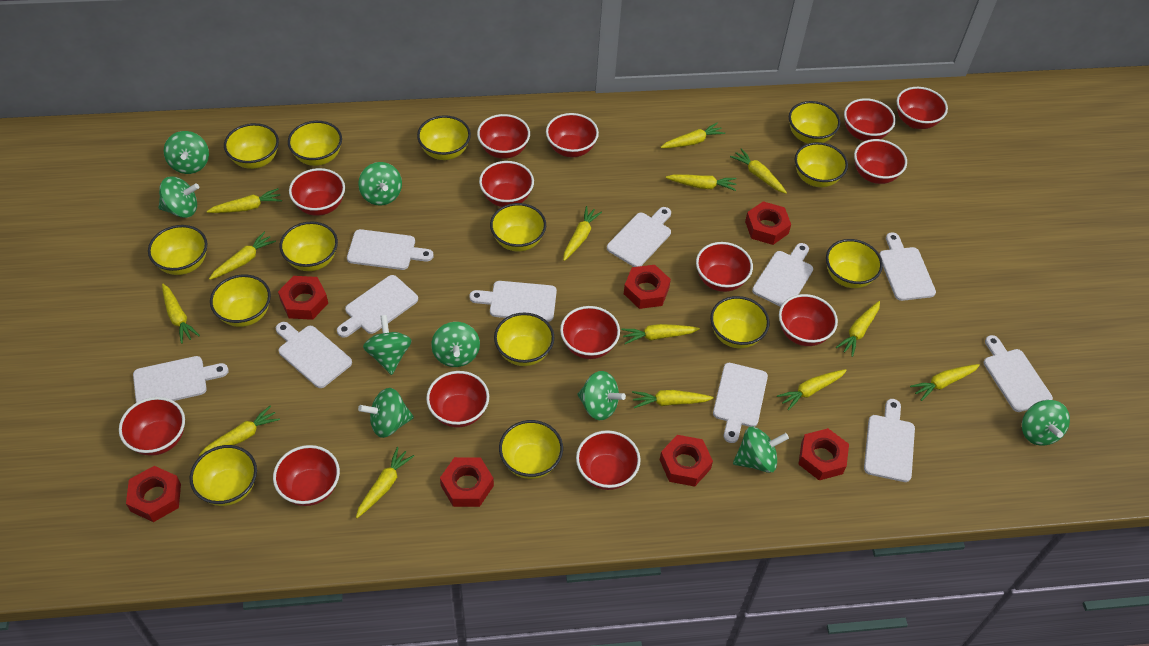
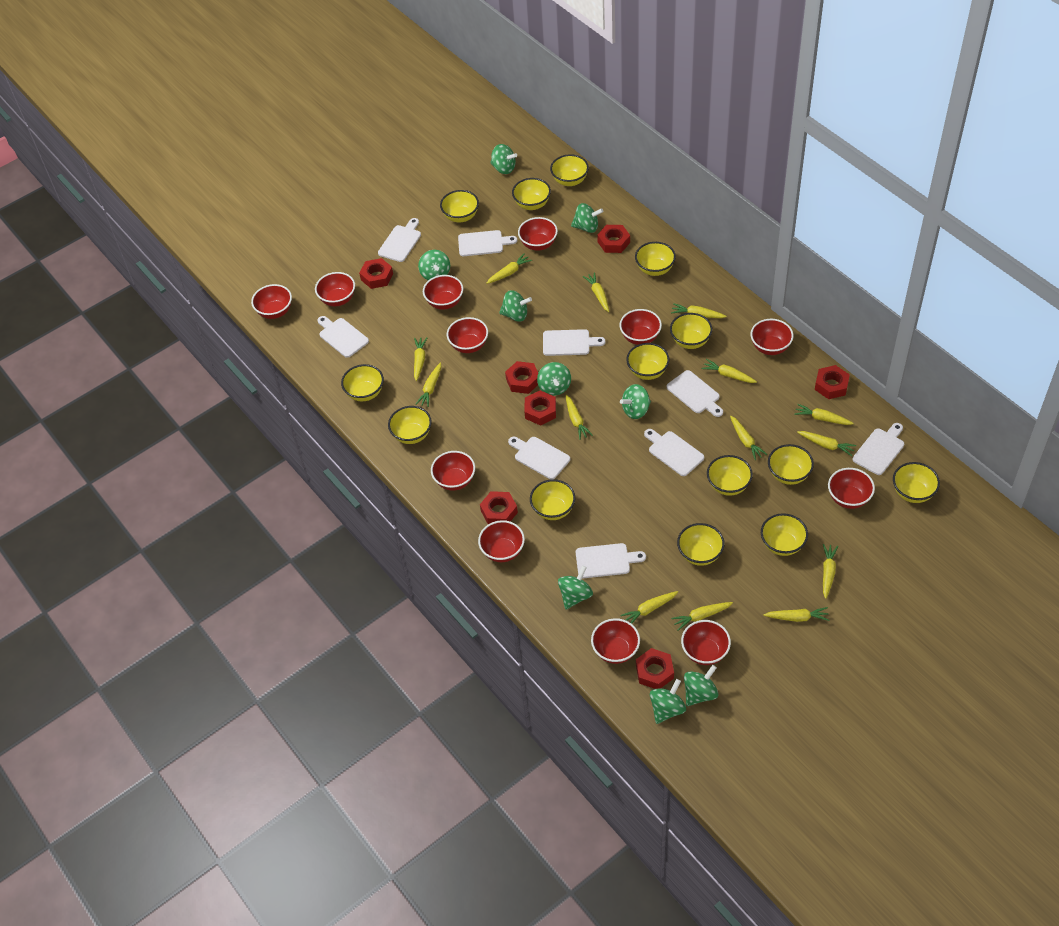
red bowl: [119,397,185,456] [273,445,340,506] [289,168,345,216] [426,371,489,427] [477,114,530,159] [479,161,534,207] [546,113,599,157] [560,306,620,359] [576,430,641,490] [696,242,753,292] [779,294,838,346] [844,98,896,141] [854,139,907,184] [897,87,948,129] = 14 -> [251,284,292,319] [315,272,355,306] [423,275,463,309] [431,451,475,491] [447,317,488,353] [478,520,525,562] [518,217,558,251] [591,618,640,664] [620,309,662,345] [681,620,731,665] [750,319,794,355] [828,468,875,509] = 12
white cutting board: [133,356,229,403] [276,322,352,388] [337,275,418,338] [347,229,433,270] [469,281,557,322] [607,207,671,267] [713,363,768,443] [752,243,813,307] [864,399,915,482] [880,232,936,301] [984,335,1053,412] = 11 -> [318,316,369,358] [378,218,421,262] [458,230,517,256] [508,437,570,479] [543,329,605,356] [576,543,646,578] [644,429,704,476] [667,370,723,417] [853,423,904,475] = 9

